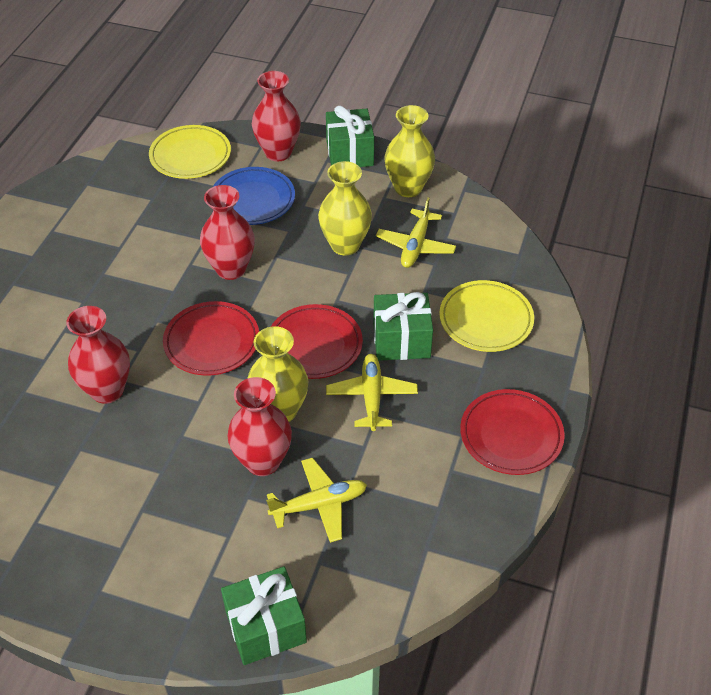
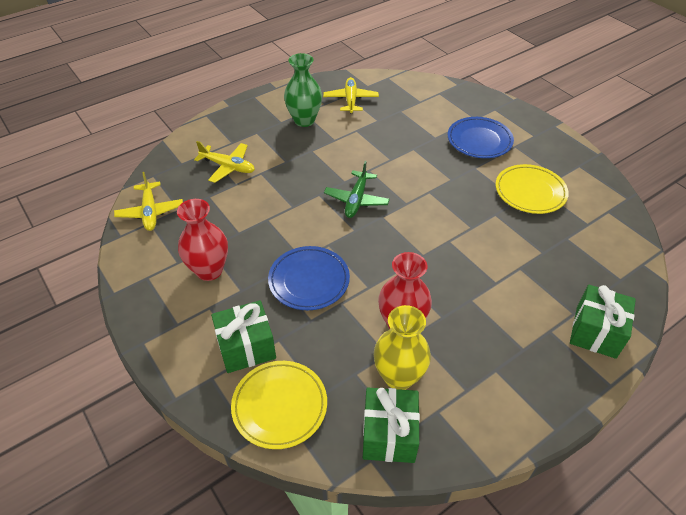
blue plate: [213,167,295,225] = 1 -> [268,246,350,310] [448,117,514,158] = 2
green plane: none = 0 -> [324,161,390,218] = 1
green vase: none = 0 -> [284,53,322,127] = 1
red plate: [163,301,259,376] [271,304,363,379] [460,389,565,475] = 3 -> none = 0
red vase: [66,306,130,404] [200,185,255,280] [227,377,292,476] [252,71,301,161] = 4 -> [177,199,228,281] [378,252,432,329] = 2
yellow vase: [247,326,308,422] [318,161,372,255] [384,105,435,197] = 3 -> [374,305,431,390] = 1

